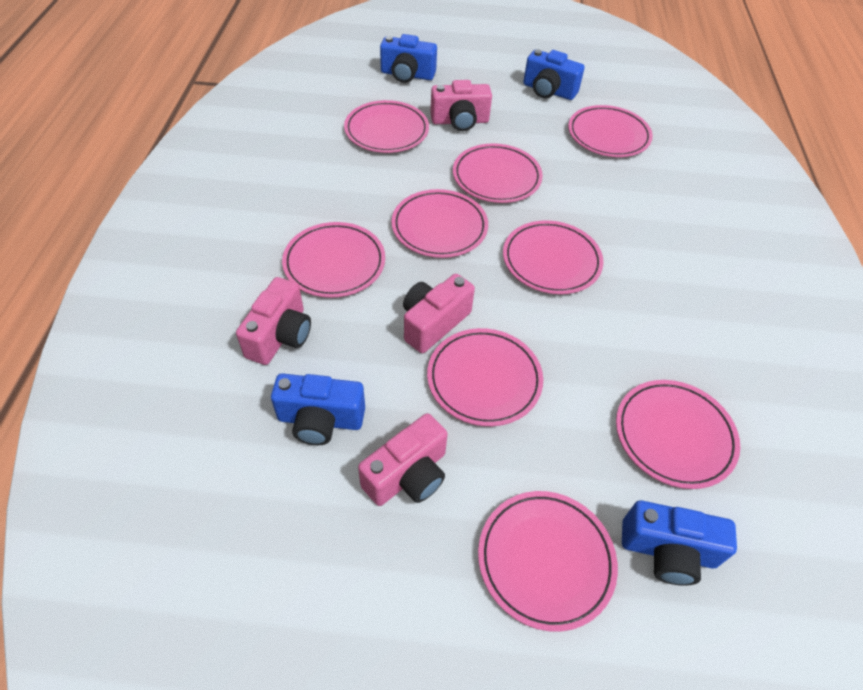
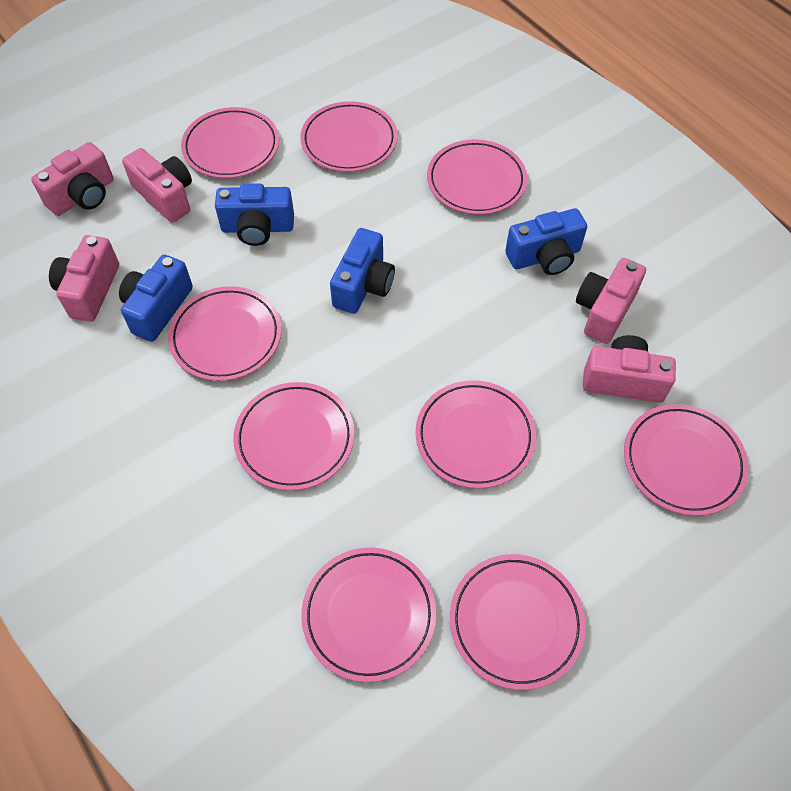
pink camera: [236,277,311,365] [358,413,448,506] [403,274,475,353] [430,80,492,131] = 4 -> [31,142,114,216] [49,235,119,322] [122,148,192,223] [576,258,646,344] [583,335,676,403] = 5

